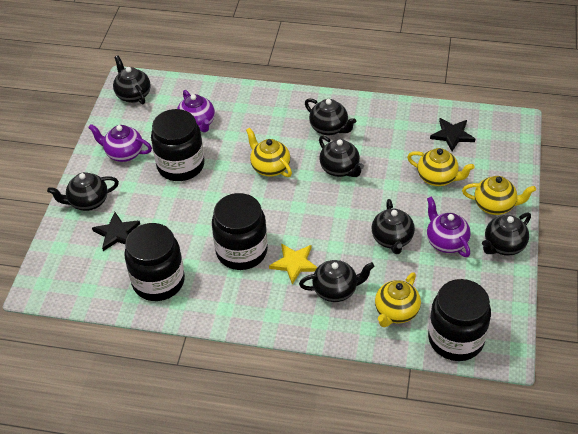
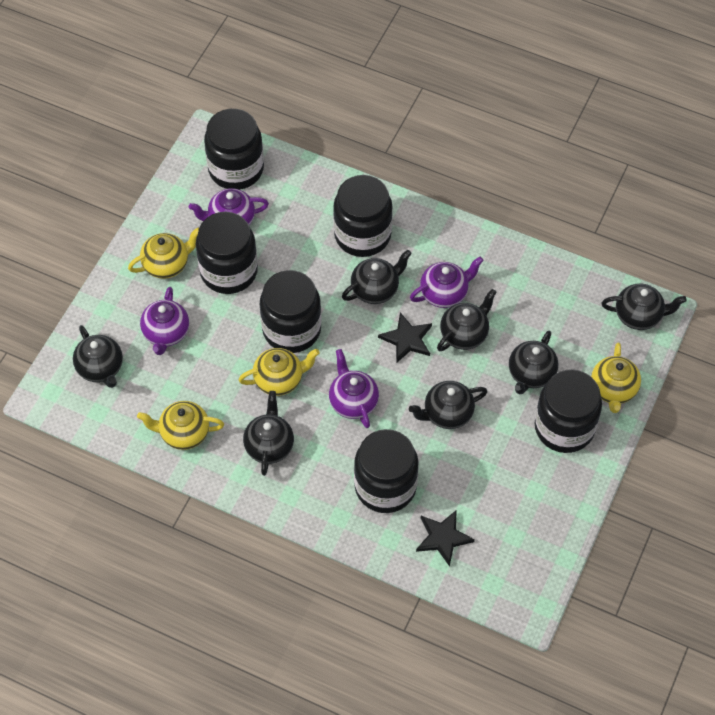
black jar: [124,223,185,301] [151,109,205,181] [212,193,268,270] [428,279,491,361] = 4 -> [196,212,258,294] [204,109,264,190] [260,270,321,353] [333,175,393,257] [354,429,418,513] [535,369,602,453] = 6
purple teapot: [88,124,152,162] [177,90,215,132] [427,196,471,257] = 3 -> [140,287,189,355] [189,188,269,225] [329,349,379,428] [410,257,484,308] = 4
yellow star: [269,243,318,285] = 1 -> none = 0

